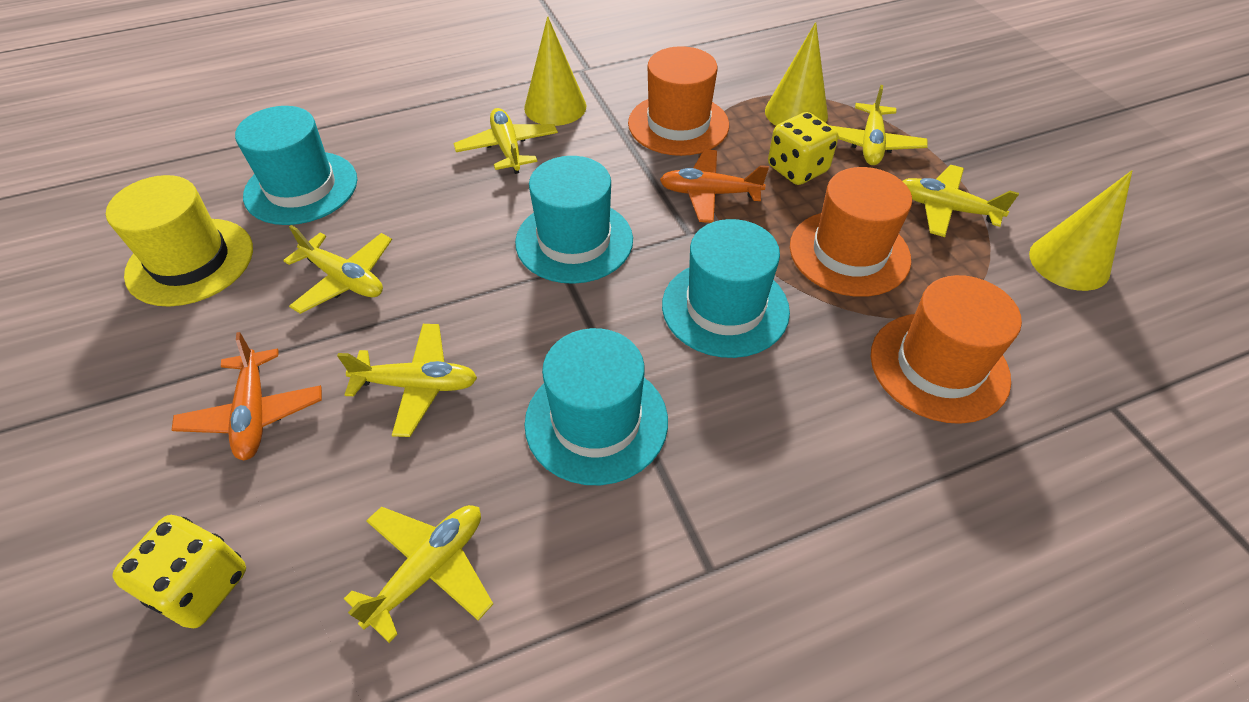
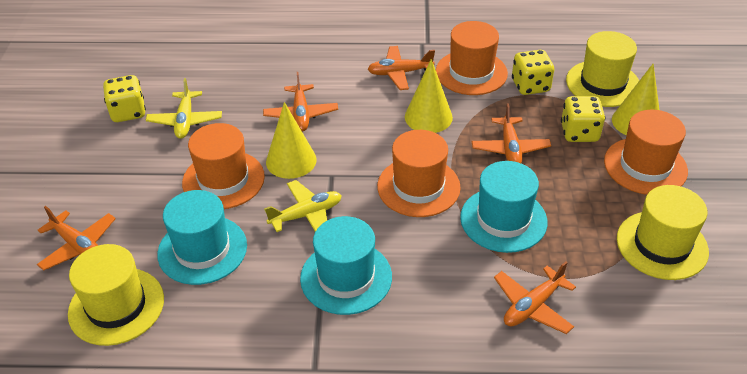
orange hat: [628,46,729,156] [790,167,912,297] [871,275,1022,424] = 3 -> [182,123,265,209] [377,130,461,217] [436,21,508,95] [604,110,688,195] = 4
orange plane: [172,332,322,460] [660,149,769,223] = 2 -> [37,206,116,271] [263,72,338,132] [368,46,435,90] [472,103,551,163] [494,261,576,334] = 5
turquoise hat: [235,106,357,225] [515,156,633,284] [525,328,668,485] [662,219,790,358] = 4 -> [157,190,247,285] [300,216,392,315] [460,161,547,253] = 3
yellow dice: [112,515,246,628] [768,112,838,185] = 2 -> [103,75,146,122] [512,50,554,95] [561,96,605,142] = 3
yellow hat: [106,175,253,307] = 1 -> [68,244,164,346] [566,31,639,107] [617,185,709,280] = 3
yellow plane: [283,225,392,314] [337,324,477,437] [344,505,493,643] [453,108,558,174] [829,85,928,165] [903,165,1019,237] = 6 -> [146,78,222,139] [264,180,342,232] = 2

